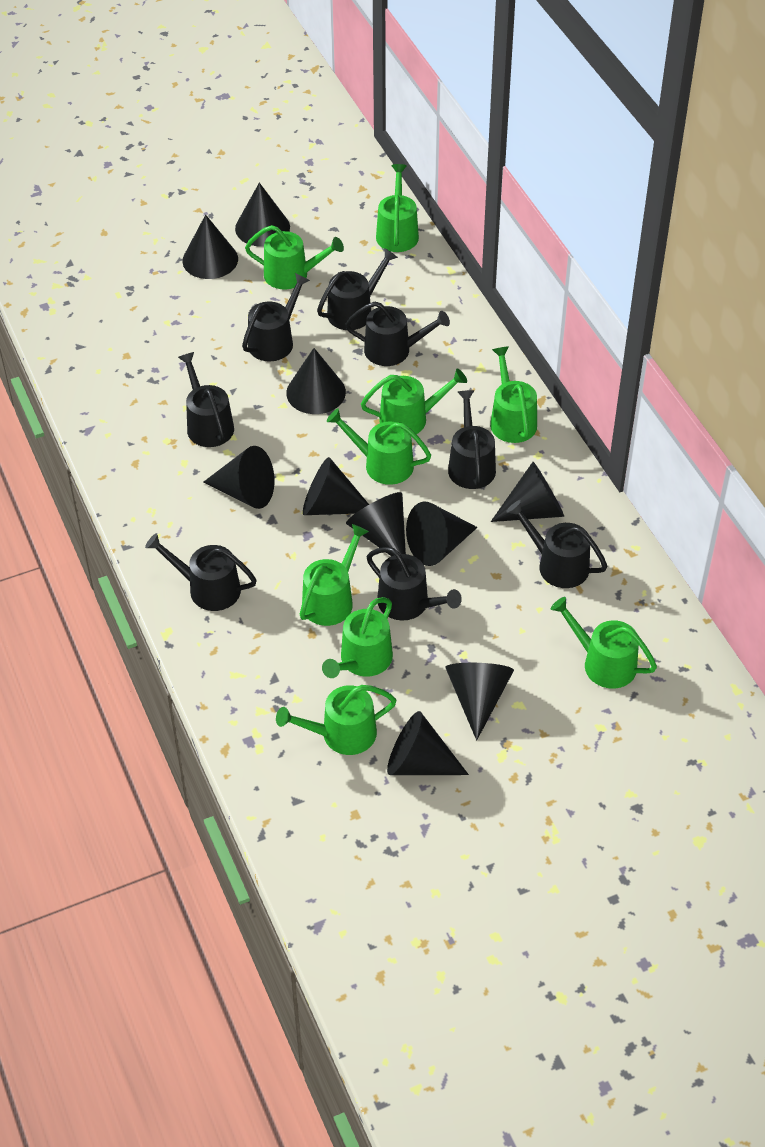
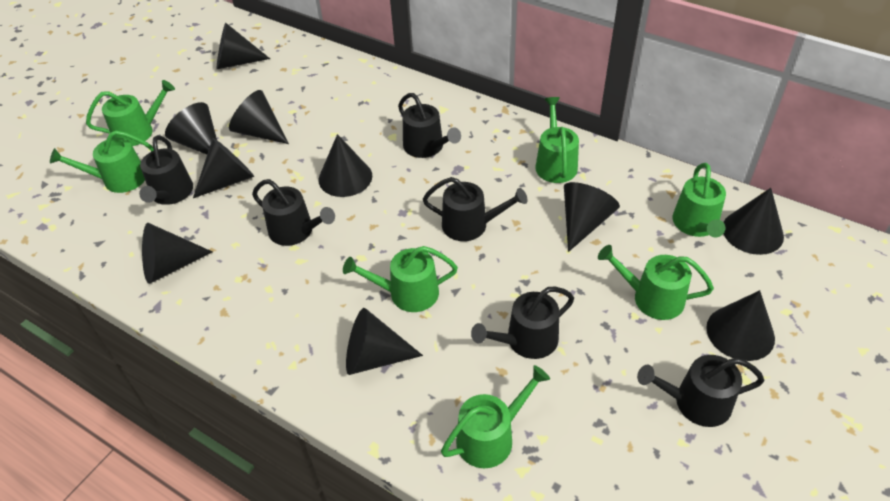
black watering can: [145,533,257,611] [178,352,234,447] [242,273,310,361] [317,248,398,330] [345,302,450,366] [367,547,462,621] [448,390,496,489] [506,500,607,588] = 8 -> [139,135,193,205] [252,179,335,246] [398,93,461,158] [423,177,528,241] [471,287,574,359] [637,355,764,427] = 6
green watering can: [245,225,344,289] [276,685,397,755] [300,524,369,626] [322,597,393,678] [327,408,431,485] [361,368,467,434] [376,164,419,252] [490,346,537,443] [551,597,657,689] = 9 -> [50,131,154,193] [86,80,175,146] [343,246,458,312] [441,365,550,468] [536,97,579,183] [598,245,714,320] [672,163,726,238] = 7

